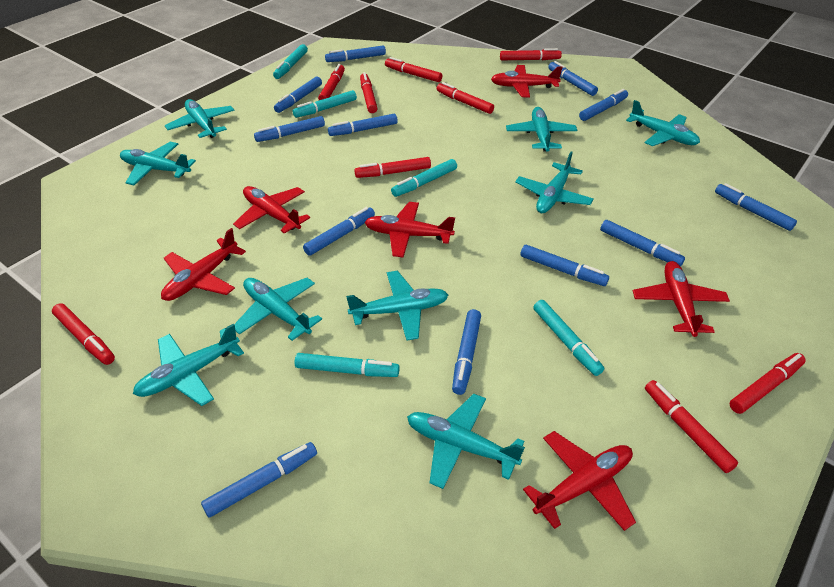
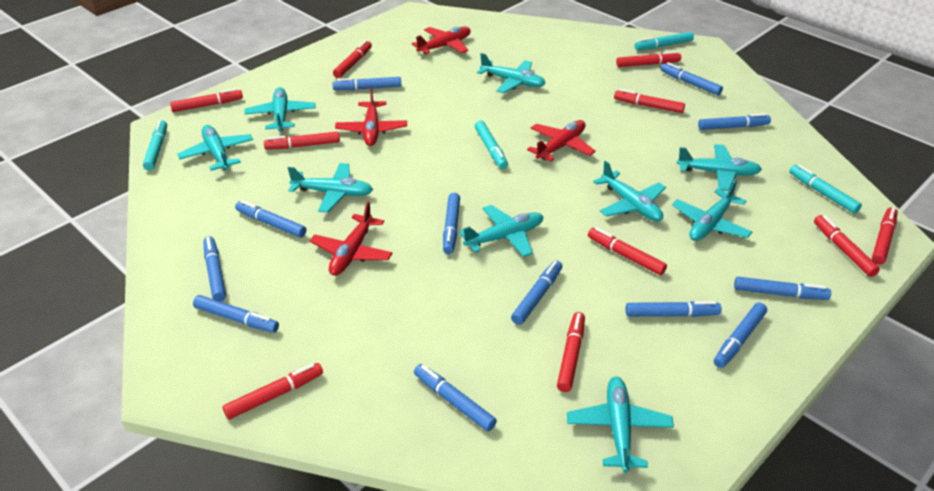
red marker: [52,303,115,365] [318,64,345,100] [354,157,431,178] [360,72,377,113] [385,57,442,82] [437,82,494,114] [500,48,562,60] [645,380,738,473] [730,353,806,414] = 9 -> [170,88,243,112] [223,363,323,419] [264,132,340,150] [333,40,372,78] [557,312,585,392] [588,227,667,275] [614,89,685,113] [616,51,681,67] [814,215,880,277] [872,207,898,265] = 10
red plane: [161,228,246,301] [233,186,310,234] [365,202,455,257] [491,65,563,97] [523,431,636,531] [633,261,730,337] = 6 -> [310,202,392,276] [335,88,407,146] [412,26,471,54] [527,120,596,161] = 4
turquoise marker: [273,44,308,79] [293,90,357,118] [294,353,400,377] [391,159,457,197] [533,300,604,376] = 5 -> [143,120,167,171] [475,121,508,169] [635,32,694,50] [789,164,862,214] = 4

